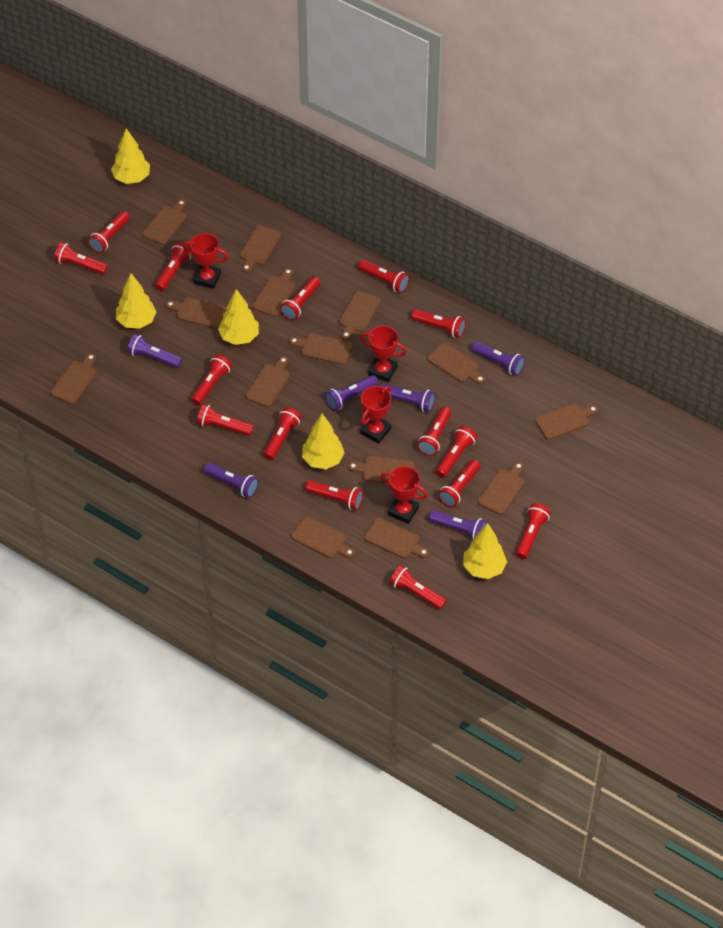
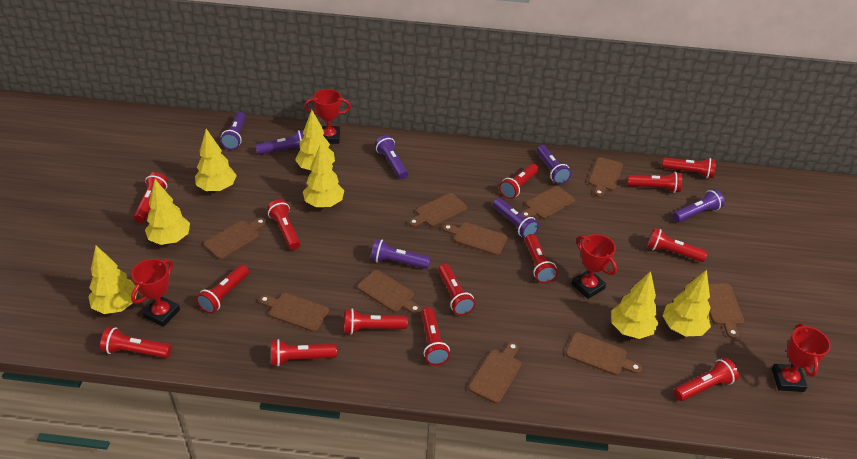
brown cutting board: [50,353,97,404] [142,199,187,245] [166,297,227,329] [240,225,282,273] [245,356,290,407] [252,268,295,317] [289,333,353,365] [291,517,355,558] [339,291,381,340] [348,456,414,483] [364,518,429,559] [427,342,486,384] [478,462,525,515] [535,403,598,440] = 14 -> [204,218,266,259] [259,293,329,332] [357,270,421,315] [409,193,467,227] [443,222,507,255] [469,342,522,404] [521,186,575,219] [566,332,642,375] [588,157,623,197] [708,283,744,339] = 10
purple flashlight: [127,334,182,368] [203,462,259,498] [325,375,378,411] [381,384,435,412] [429,510,487,540] [471,341,525,376] = 6 -> [220,112,246,150] [256,130,304,155] [371,239,430,269] [375,135,408,179] [493,198,539,238] [537,145,571,184] [673,189,725,222] = 7
red flashlight: [54,242,108,275] [88,211,130,253] [155,242,192,291] [191,354,232,405] [197,404,254,436] [263,407,302,460] [280,277,321,320] [305,480,363,510] [358,260,410,293] [390,565,447,610] [411,309,466,338] [417,407,451,456] [436,426,477,478] [438,460,480,507] [516,503,551,559] = 15 -> [100,327,172,358] [134,172,168,223] [196,265,249,314] [267,199,301,250] [271,339,337,366] [344,309,408,335] [421,307,450,365] [438,264,475,315] [499,164,539,199] [525,234,558,283] [627,172,682,193] [647,228,707,262] [662,158,716,178] [674,358,739,401] = 14
yellow tree: [111,129,150,184] [116,273,157,329] [218,289,259,345] [302,414,345,469] [463,523,507,579] = 5 -> [89,246,138,314] [145,179,190,245] [195,129,237,192] [295,110,335,171] [303,145,344,207] [611,271,658,339] [663,270,711,336] = 7

